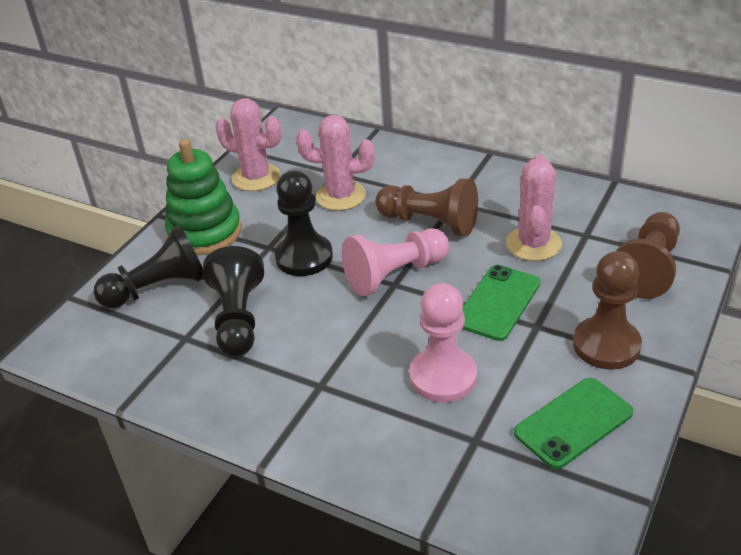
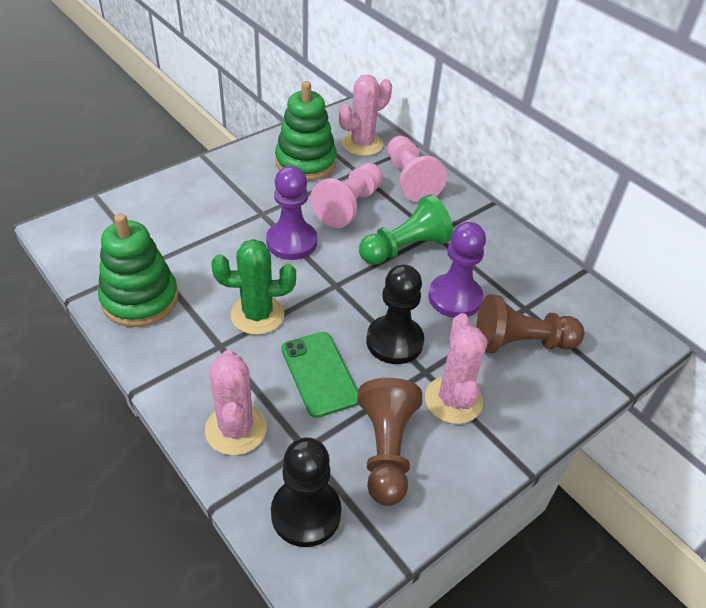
black pawn: [94,225,204,309] [203,246,264,357] [275,170,333,276] = 3 -> [271,437,341,547] [366,264,424,364] = 2
brown pawn: [375,178,478,236] [573,251,642,370] [616,212,680,299] = 3 -> [358,378,422,506] [476,294,584,353] = 2
green cactus: none = 0 -> [211,239,296,335] = 1
green pawn: none = 0 -> [359,194,453,265] = 1
green phone: [462,265,540,341] [514,378,633,469] = 2 -> [282,332,358,418] = 1
green stacking toy: [165,139,242,255] = 1 -> [98,213,178,327] [275,81,337,181] = 2
purple pawn: none = 0 -> [266,166,317,260] [428,222,486,318] = 2

